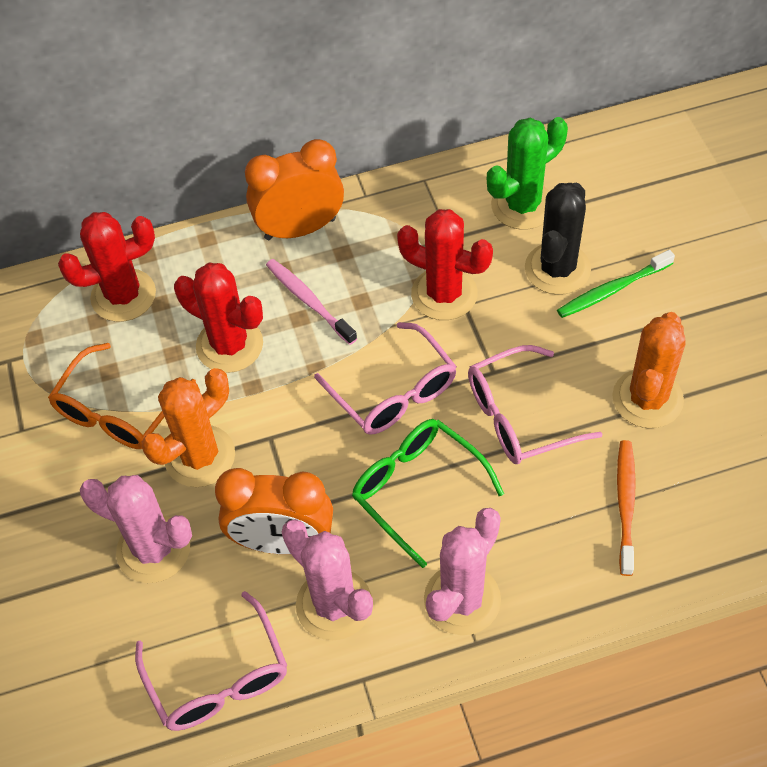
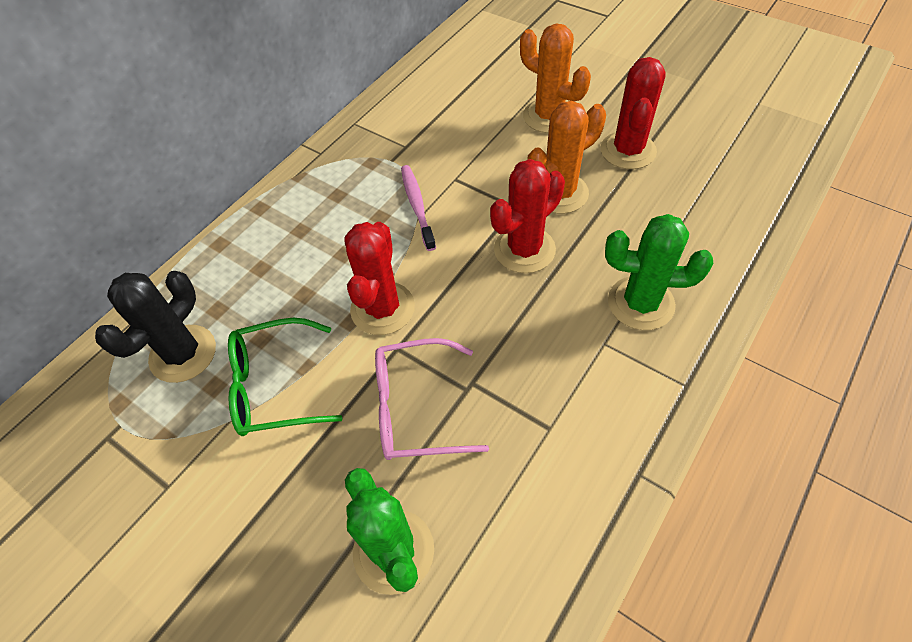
green cactus: [487,117,568,230] = 1 -> [345,468,434,595] [605,214,713,330] = 2
green toothbrush: [557,250,675,318] = 1 -> none = 0
orange clock: [215,468,333,555] [245,139,344,240] = 2 -> none = 0
orange glasses: [48,343,196,449] = 1 -> none = 0
orange toothbrush: [617,440,636,576] = 1 -> none = 0
pink cactus: [80,475,192,583] [282,519,373,640] [424,508,501,635] = 3 -> none = 0
pink glasses: [135,591,287,731] [314,322,457,435] [468,345,603,464] = 3 -> [375,338,489,460] = 1

